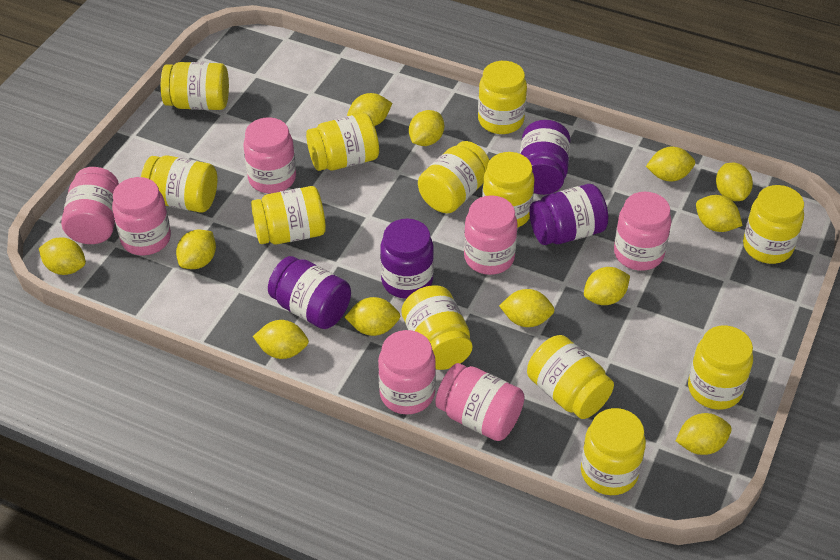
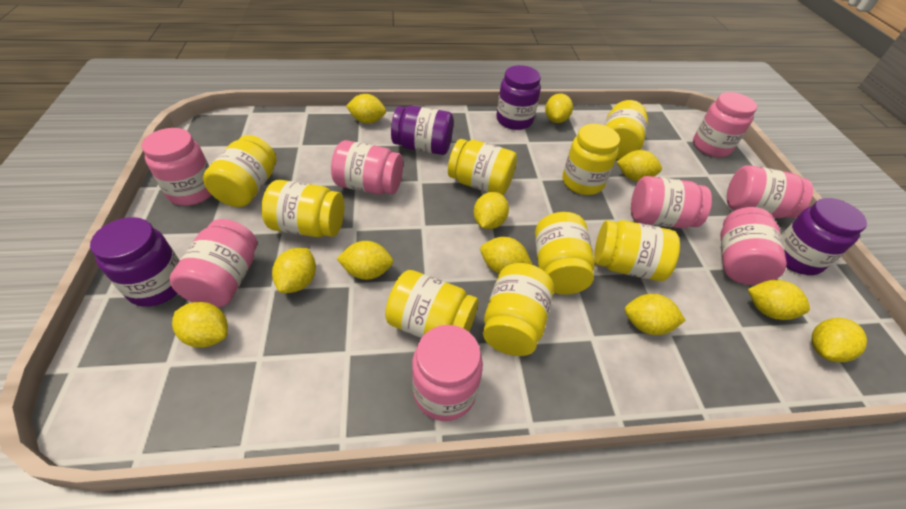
pink jar: [61,167,119,244] [112,177,171,256] [243,117,296,193] [378,330,436,414] [435,363,525,441] [464,195,518,275] [614,192,671,271] = 7 -> [142,128,211,206] [169,219,257,307] [331,140,403,194] [412,325,483,421] [631,176,712,228] [693,92,757,157] [721,207,787,285] [727,165,813,218] = 8
yellow jar: [141,155,218,213] [161,62,229,110] [251,186,326,244] [306,113,379,171] [402,285,472,370] [418,141,490,213] [478,61,527,134] [482,152,535,228] [527,335,614,419] [581,408,646,495] [688,325,753,410] [743,185,804,264] = 12 -> [203,135,276,207] [261,180,345,237] [385,270,478,338] [448,139,517,195] [483,263,554,356] [535,212,595,295] [562,124,620,195] [594,220,680,281] [604,100,648,159] = 9
yellow lemon: [39,237,86,275] [176,229,216,269] [253,320,309,359] [345,297,400,336] [347,93,392,126] [409,110,444,146] [499,289,555,327] [584,267,630,305] [646,147,695,181] [676,413,732,455] [696,195,743,232] [716,163,753,201] = 12 -> [172,302,228,348] [272,248,316,293] [337,241,393,280] [346,94,386,124] [473,192,509,229] [480,237,533,274] [545,93,573,123] [617,150,662,181] [625,294,686,335] [748,280,810,320] [812,318,867,362] = 11

